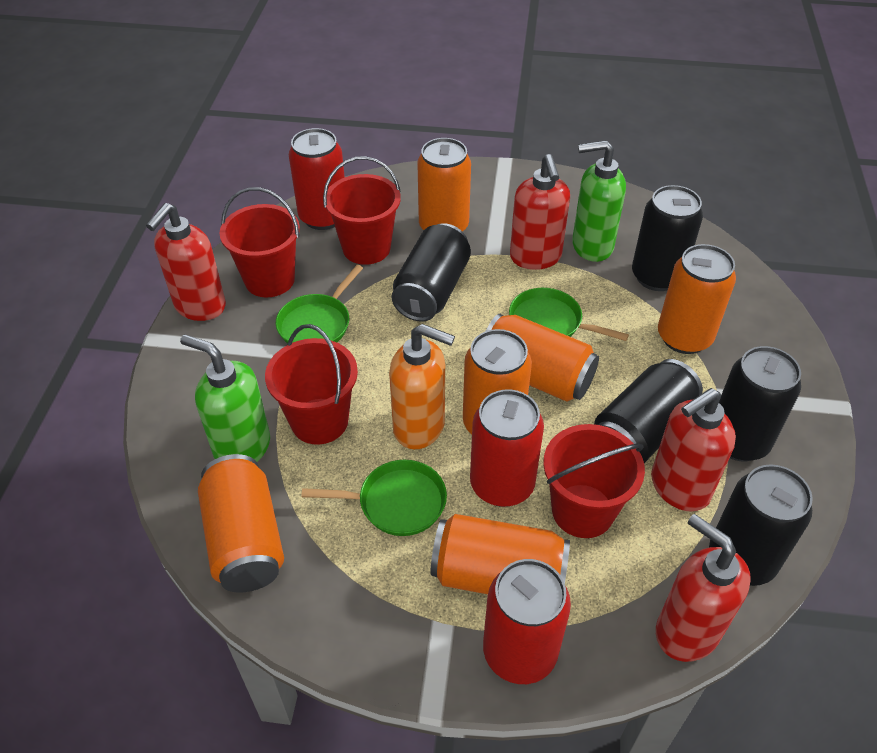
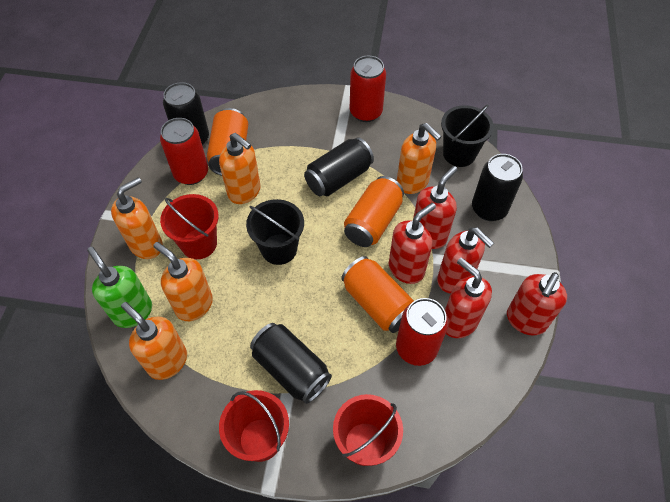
black bucket: none = 0 -> [246,199,304,265] [441,104,494,167] = 2
black can: [392,223,471,322] [594,359,703,463] [632,185,703,291] [709,464,813,586] [719,346,801,461] = 5 -> [163,82,209,146] [250,323,332,404] [304,137,374,196] [472,154,523,221] = 4
green pan: [276,265,363,344] [301,460,447,536] [509,288,629,341] = 3 -> none = 0
green soap dispenser: [180,334,270,462] [572,140,626,262] = 2 -> [87,247,152,328] = 1
orange can: [198,454,284,593] [417,138,471,232] [431,514,570,594] [463,329,532,434] [486,314,599,402] [658,244,736,354] = 6 -> [207,108,248,176] [341,256,414,333] [344,176,404,247] = 3
orange soap dispenser: [389,324,455,449] = 1 -> [111,177,163,259] [121,302,187,380] [153,242,213,321] [219,133,261,204] [397,123,442,194] = 5
red bucket: [219,187,300,297] [265,324,358,445] [323,156,401,265] [543,424,645,538] = 4 -> [160,194,219,259] [219,390,289,462] [333,394,403,466] = 3
red soap dispenser: [146,203,226,321] [510,154,570,270] [651,388,736,512] [656,514,751,662] = 4 -> [389,203,436,284] [413,166,458,249] [437,227,494,293] [445,258,492,338] [507,272,567,335] = 5

